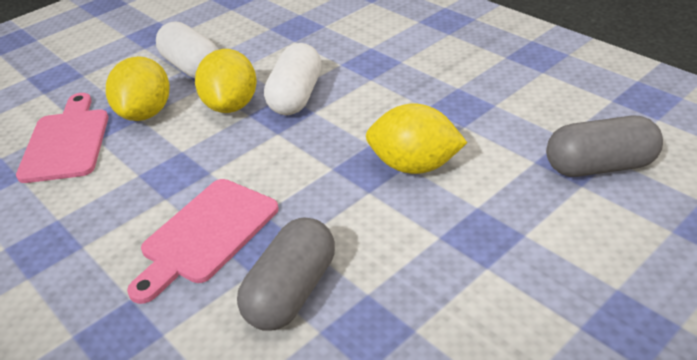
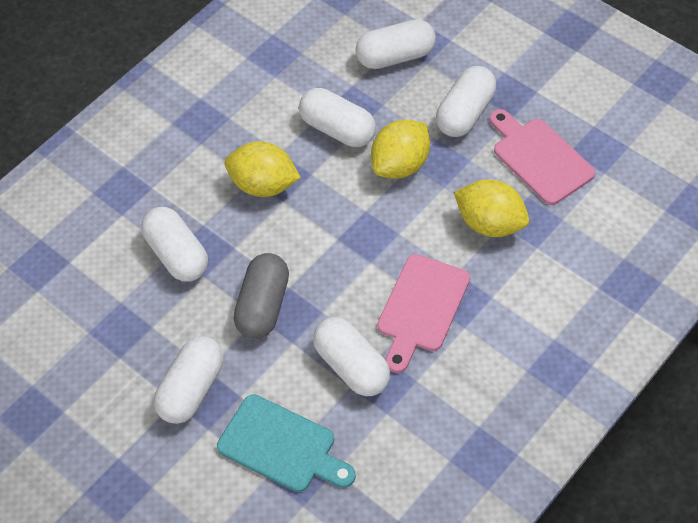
grey capsule: [237,217,335,331] [546,116,663,177] = 2 -> [234,253,289,339] = 1
turquoise cutting board: none = 0 -> [217,394,356,492] = 1
white capsule: [156,21,219,78] [264,43,322,115] = 2 -> [141,207,208,282] [154,336,223,424] [299,88,376,147] [313,317,390,396] [355,19,436,69] [436,66,496,137] = 6

